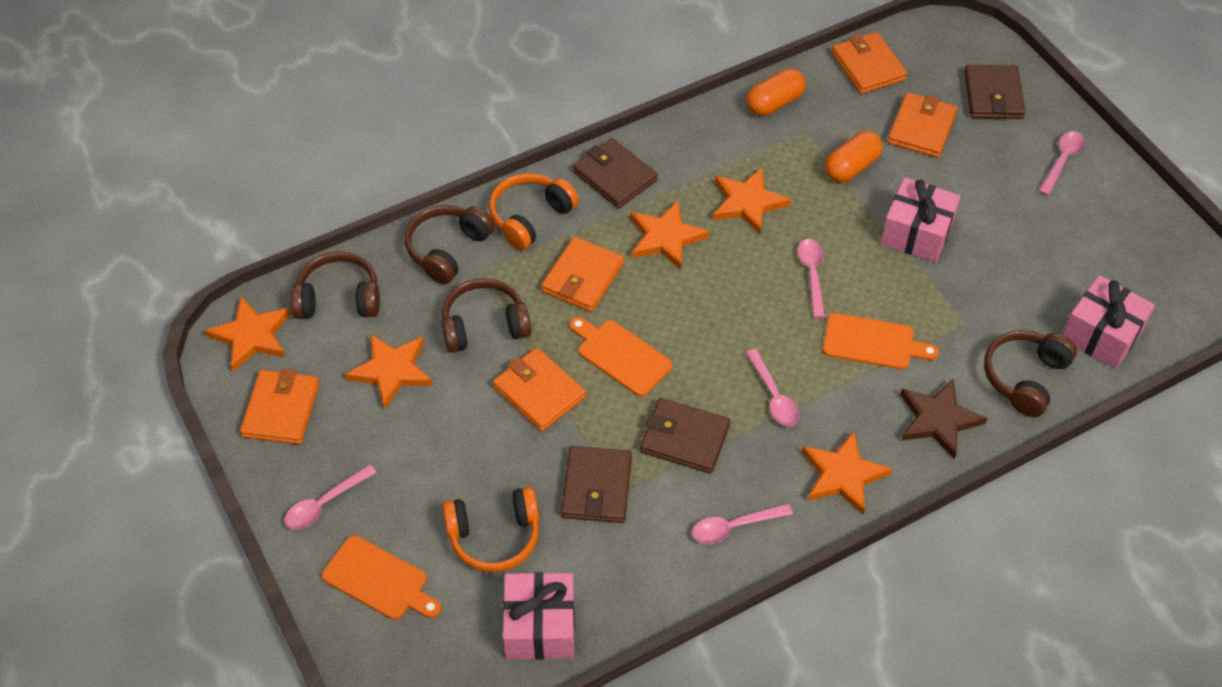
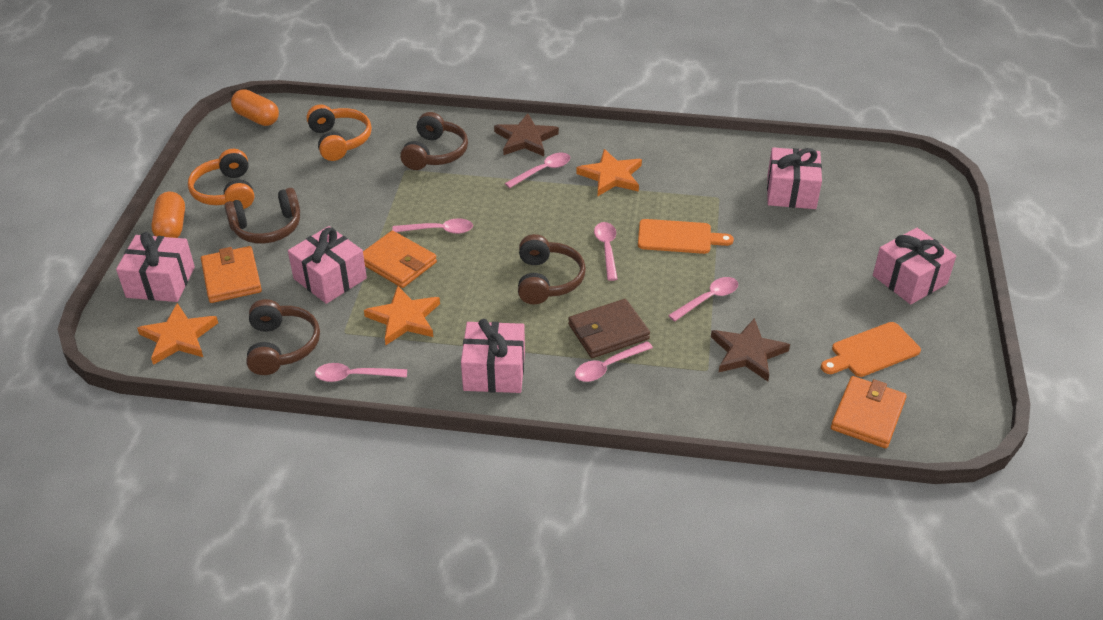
brown star: [900,379,987,459] = 1 -> [494,113,559,156] [711,318,790,381] = 2
brown wallet: [561,446,632,523] [573,138,658,208] [640,398,730,473] [964,65,1026,119] = 4 -> [568,299,650,358] = 1
orange cutting board: [322,535,441,620] [569,317,673,397] [823,313,939,370] = 3 -> [638,219,734,254] [821,322,921,377] = 2
orange star: [205,296,291,371] [345,333,433,409] [631,201,709,270] [713,167,791,235] [802,431,892,515] = 5 -> [137,303,218,365] [364,286,440,345] [576,149,642,196] = 3
orange wallet: [240,369,319,444] [493,348,586,431] [541,237,624,312] [832,32,908,94] [887,93,957,158] = 5 -> [201,246,262,303] [363,231,437,288] [831,376,907,448] = 3
pink gift: [503,572,575,660] [880,177,961,263] [1062,275,1155,369] = 3 -> [116,232,195,302] [288,226,367,304] [461,319,525,393] [767,147,822,209] [873,228,956,305] = 5
pink spoon: [285,464,377,529] [692,503,793,544] [746,349,799,427] [798,239,825,318] [1039,131,1085,196] = 5 -> [315,363,407,382] [392,218,473,234] [505,153,570,188] [575,341,653,382] [594,222,618,281] [668,277,738,322] = 6

